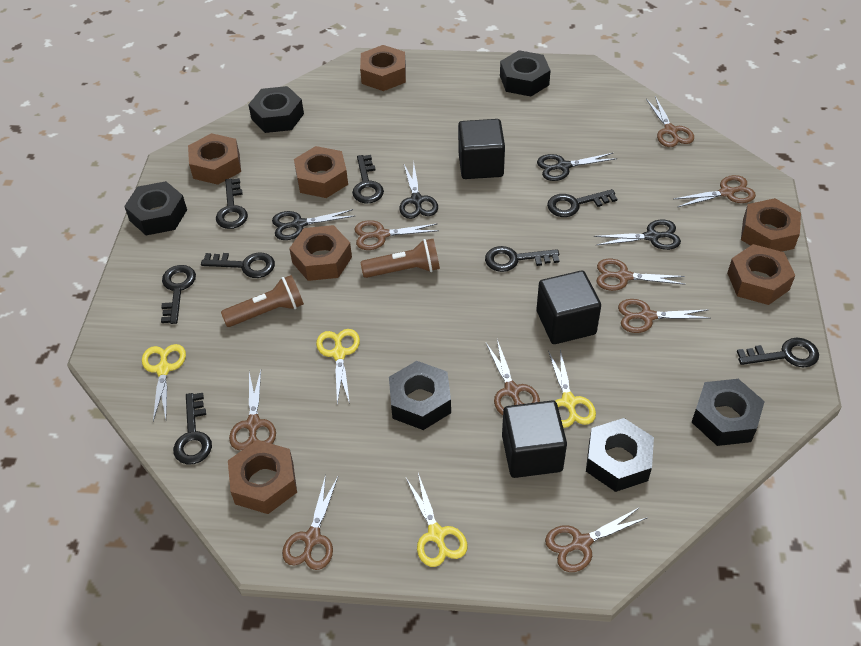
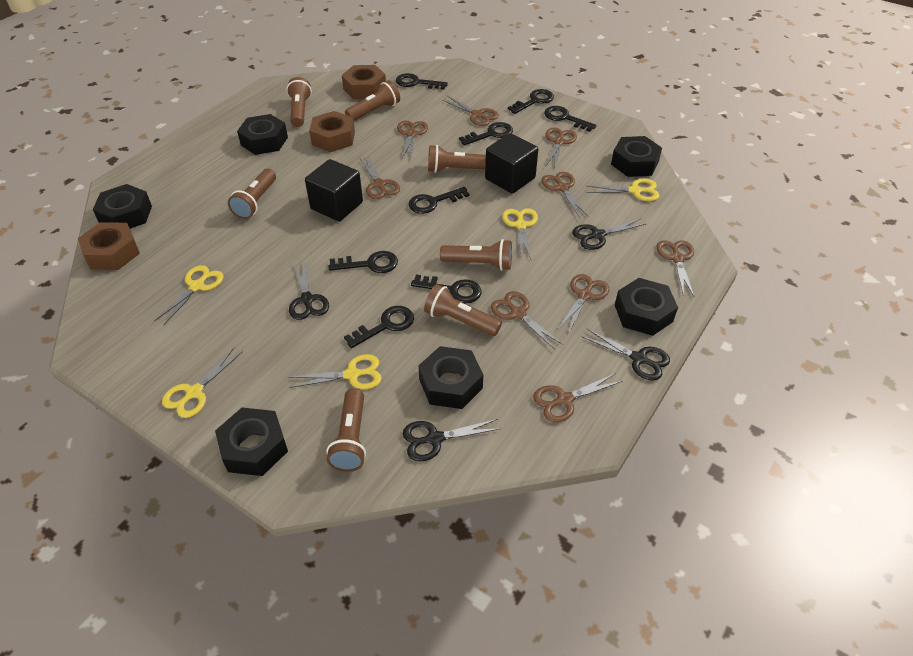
black cube: [458,119,505,179] [502,400,567,478] [536,270,601,344] = 3 -> [305,159,363,222] [485,133,538,194] = 2
brown flashlight: [221,275,304,327] [360,239,440,278] = 2 -> [228,169,276,219] [287,77,312,127] [327,388,366,472] [345,80,400,121] [424,284,502,336] [428,145,486,173] [440,239,512,271] = 7
brown nut: [188,133,241,185] [228,440,297,514] [289,225,352,281] [294,146,348,198] [360,45,406,91] [727,244,795,305] [741,198,801,252] = 7 -> [78,222,140,270] [309,111,355,152] [342,65,386,99] = 3
yellow scissors: [142,344,186,421] [316,329,360,404] [406,473,468,567] [548,349,596,428] = 4 -> [154,265,224,325] [162,348,243,418] [289,354,382,389] [502,208,538,259] [587,179,660,201] = 5

